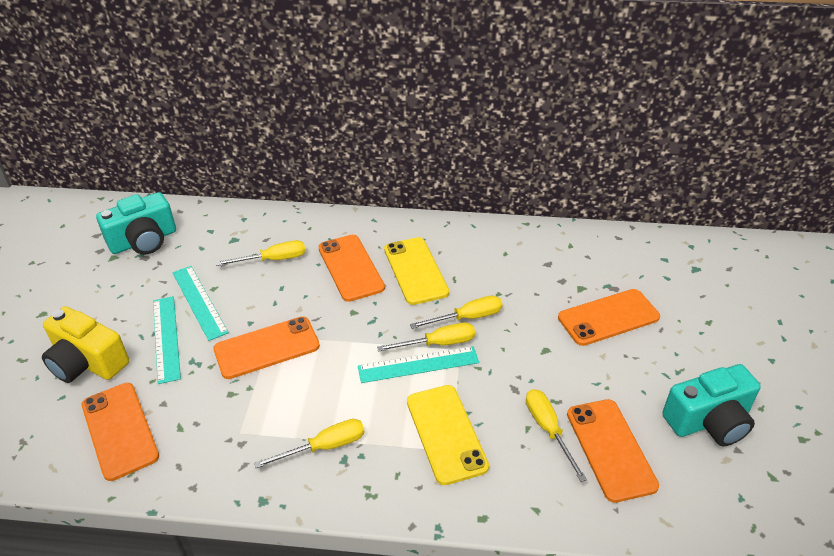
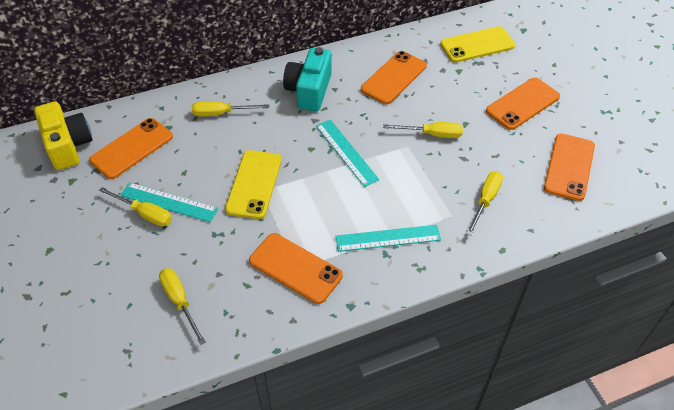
turquoise camera: [96,192,176,255] [662,364,761,446] = 2 -> [283,47,332,111] = 1

